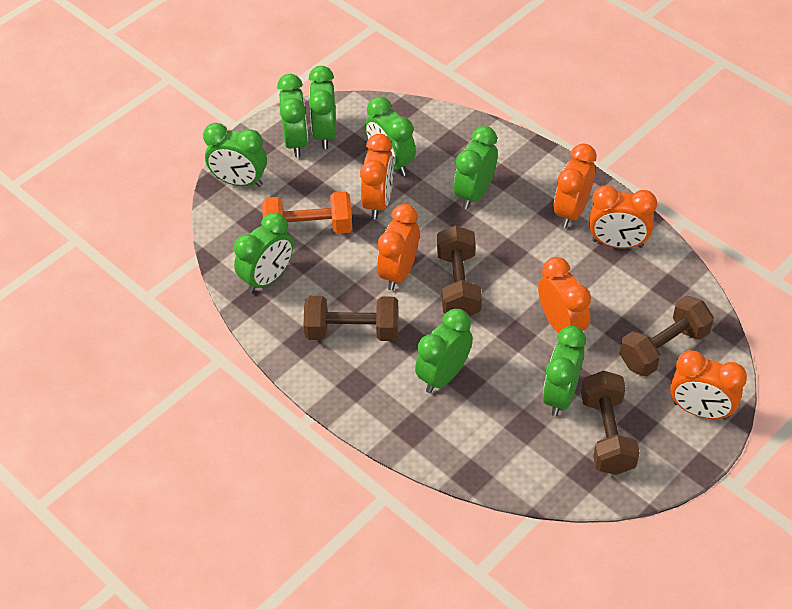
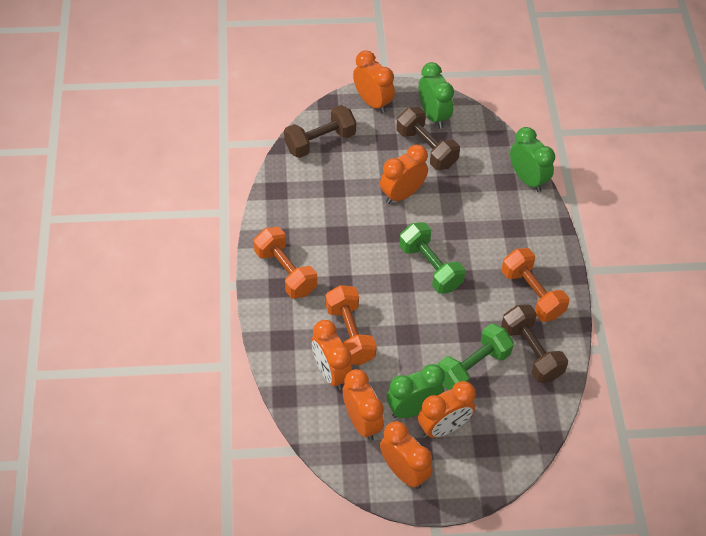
brown dumbbell: [304,296,399,341] [437,225,482,316] [581,371,640,475] [619,296,714,376] = 4 -> [284,105,356,158] [396,107,460,170] [501,304,568,383] = 3
green clock: [203,123,267,187] [234,212,293,293] [277,74,308,157] [309,66,336,149] [366,97,416,176] [415,309,473,393] [454,126,497,209] [543,326,586,416] = 8 -> [387,364,445,418] [419,62,454,128] [510,127,555,192] = 3
green dumbbell: none = 0 -> [399,222,465,294] [438,323,514,390] = 2
orange dumbbell: [262,192,353,234] = 1 -> [254,227,317,299] [325,285,377,365] [502,248,569,322] = 3

